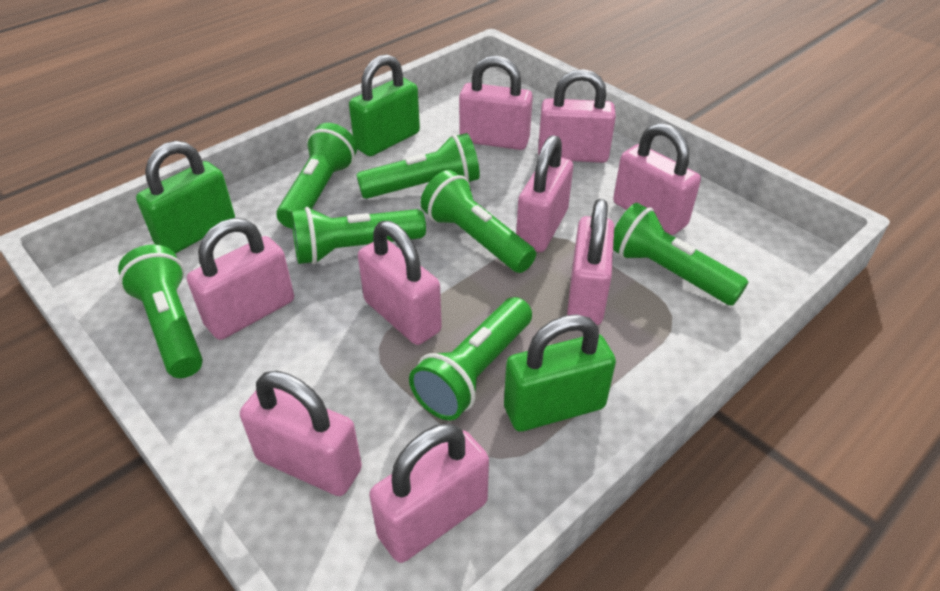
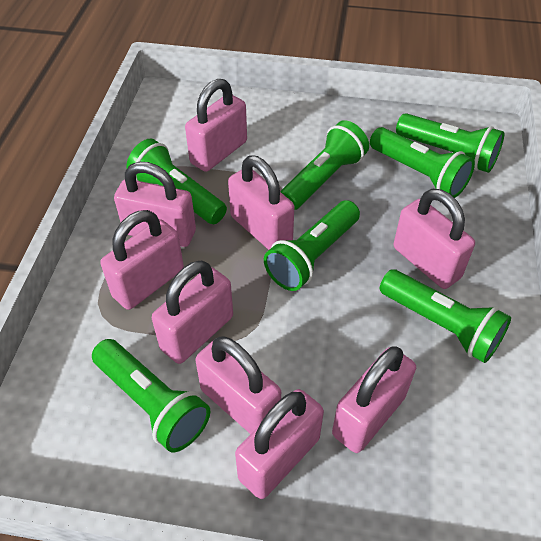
green padlock: [136,141,235,254] [349,54,420,156] [504,314,616,432] = 3 -> none = 0

